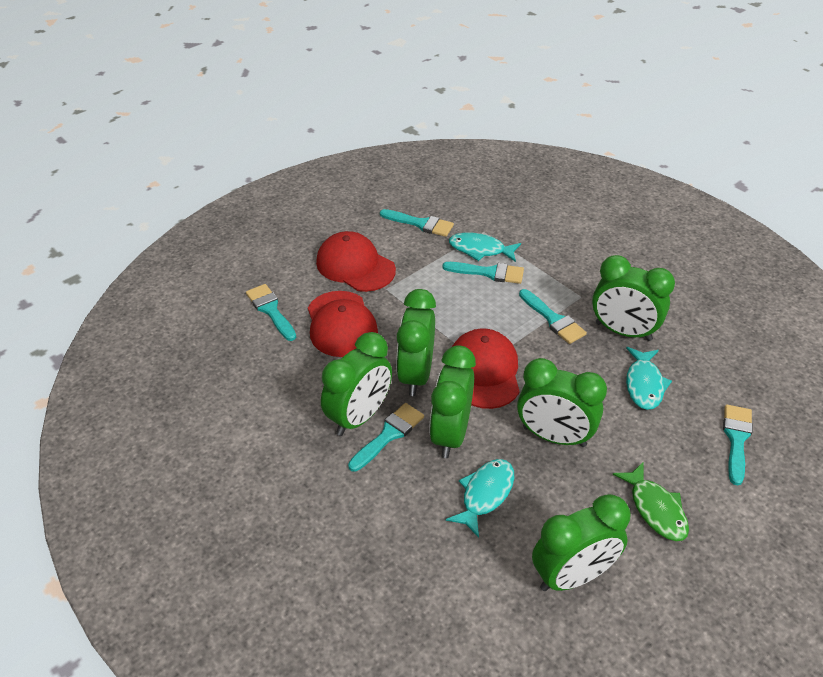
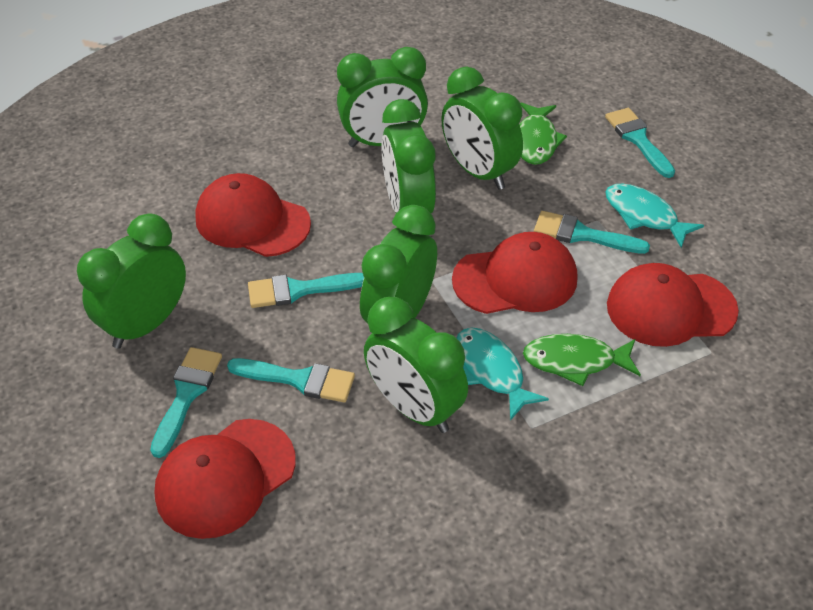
green fish: [613,462,689,541] = 1 -> [519,102,567,165] [523,334,641,386] = 2
red cap: [308,291,378,357] [316,231,396,292] [452,328,520,409] = 3 -> [154,419,296,539] [195,173,311,257] [452,232,577,314] [607,263,739,347] = 4
turquoise brush: [246,284,296,341] [348,403,424,472] [380,209,454,237] [442,262,524,284] [519,289,587,344] [723,404,753,485] = 6 -> [150,347,222,458] [227,358,355,402] [248,273,364,308] [534,211,650,254] [605,108,675,178] = 5
turquoise fish: [446,459,514,538] [449,233,521,262] [626,347,672,410] = 3 -> [457,328,549,421] [605,184,704,248] = 2

